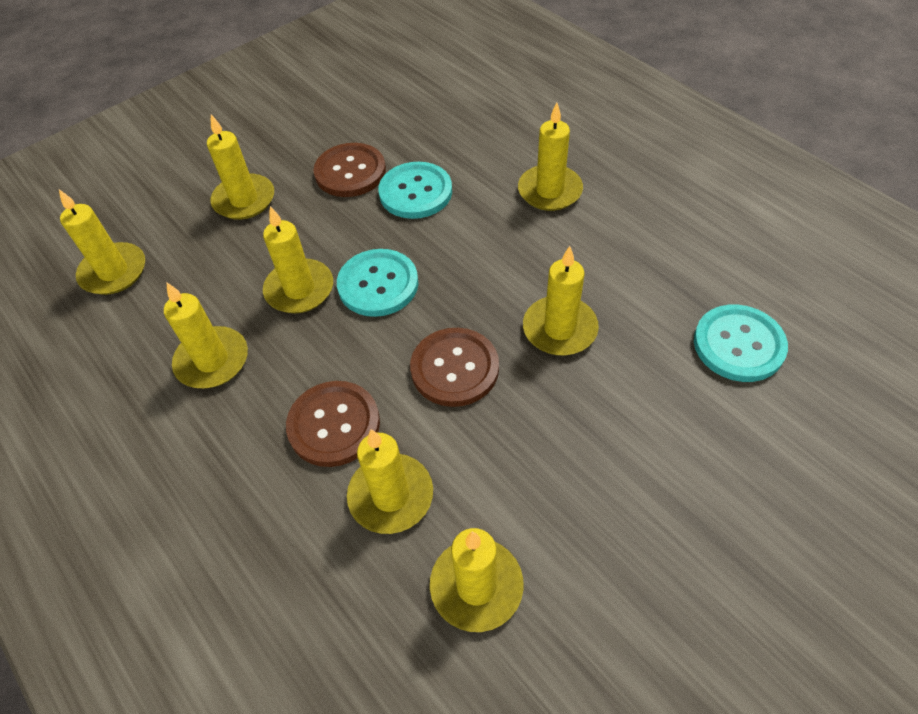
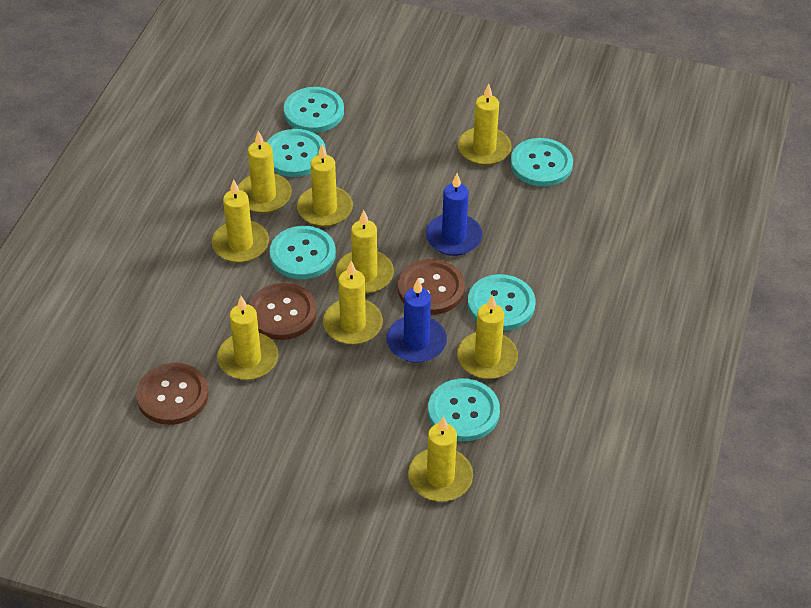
blue candle: none = 0 -> [386,279,447,363] [426,173,483,256] = 2
turquoise button: [337,249,418,317] [378,162,452,219] [694,305,788,382] = 3 -> [267,129,326,177] [270,226,336,279] [284,87,344,133] [428,379,500,441] [468,274,535,331] [510,138,573,187] = 6
yellow candle: [59,189,145,295] [164,283,248,388] [207,114,274,220] [263,206,333,313] [347,429,433,534] [430,528,524,632] [518,103,583,211] [523,246,599,355] = 8 -> [212,179,269,263] [217,296,278,380] [238,131,292,213] [297,145,353,227] [323,261,383,345] [336,210,394,294] [408,416,473,501] [457,295,518,379] [458,84,512,165] = 9

